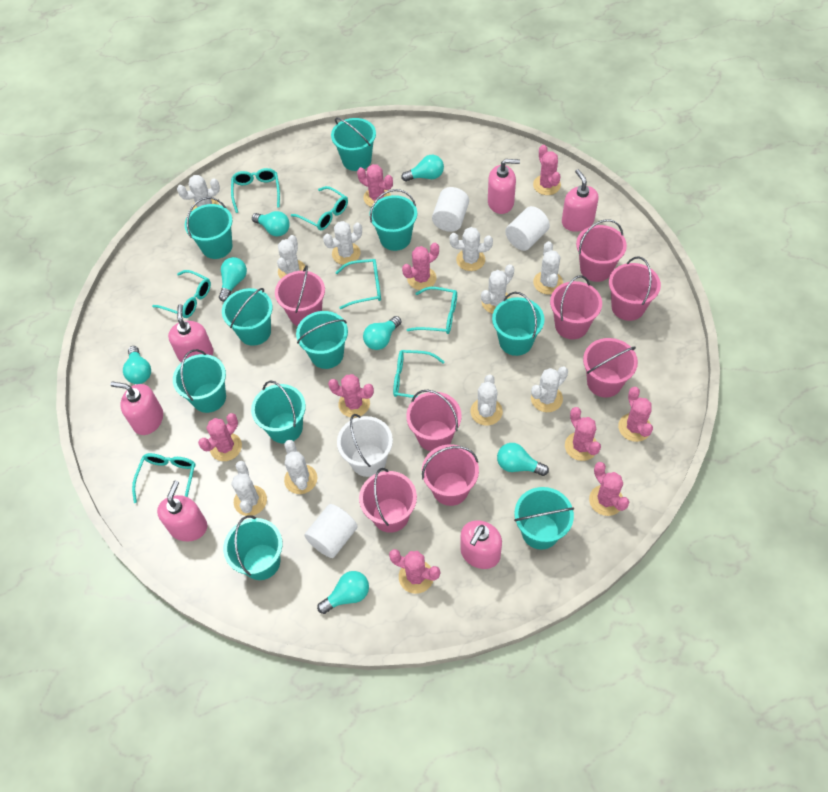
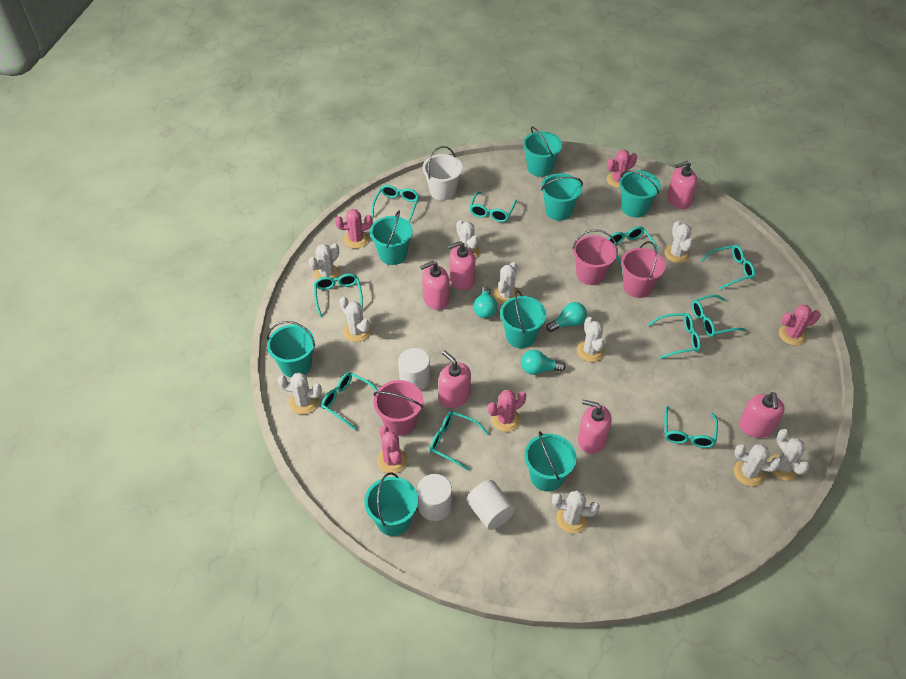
pink bucket: [275,265,325,326] [359,468,417,533] [406,390,462,451] [422,444,479,506] [550,275,602,339] [576,219,627,282] [583,338,638,398] [609,256,661,321] = 8 -> [373,380,423,436] [572,230,618,285] [621,241,666,298] = 3
pink cactus: [198,413,242,461] [328,374,374,418] [357,164,393,207] [389,549,440,594] [402,243,439,290] [533,145,561,195] [565,407,601,461] [589,462,629,516] [618,387,653,442] = 9 -> [335,209,373,249] [377,426,407,473] [488,390,526,432] [607,150,637,188] [779,305,821,346] = 5
turquoise bucket: [173,349,226,413] [185,197,233,259] [222,288,273,346] [223,515,282,580] [251,381,306,444] [296,311,348,369] [331,118,376,171] [369,189,417,251] [492,292,544,356] [514,487,574,550] = 10 -> [267,321,315,378] [364,472,418,536] [370,210,413,265] [500,290,546,348] [523,126,562,177] [524,431,577,492] [541,173,583,221] [619,170,661,218] = 8
turquoise glasses: [132,453,196,503] [152,270,211,318] [231,168,280,213] [291,186,348,230] [335,259,381,309] [393,350,445,398] [407,287,457,334] = 7 -> [314,274,363,317] [321,372,378,430] [371,185,419,223] [430,411,489,471] [469,192,517,222] [608,226,658,270] [648,313,701,359] [665,406,718,448] [692,295,746,337] [700,245,755,290] = 10
turquoise light bulb: [123,346,151,384] [219,257,247,302] [252,211,290,236] [317,571,369,614] [363,316,402,350] [401,155,444,182] [497,443,549,476] = 7 -> [474,286,497,318] [521,350,566,375] [546,302,587,332] = 3

